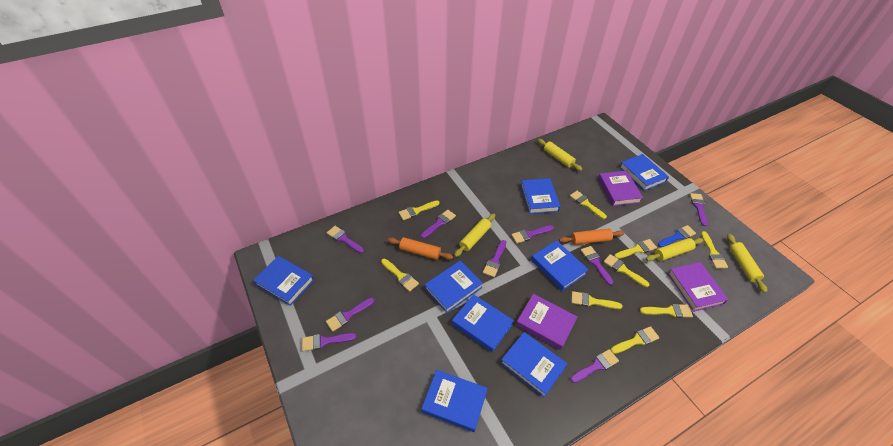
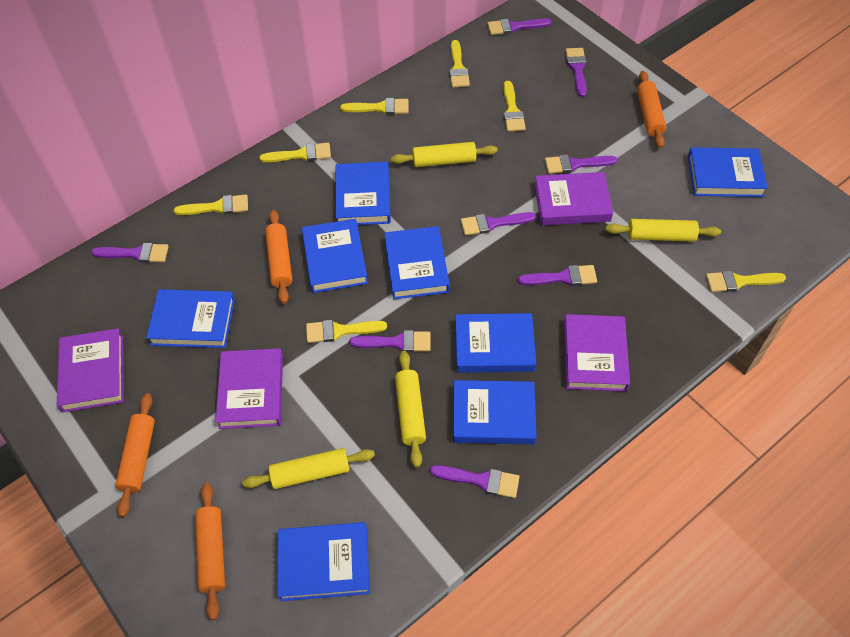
blue brush: [658,225,696,247] = 1 -> none = 0
orange rolling pin: [388,237,453,260] [559,228,624,245] = 2 -> [115,393,155,517] [195,483,225,620] [265,210,292,304] [637,71,666,148] = 4
purple book: [516,294,578,350] [598,171,643,206] [667,262,729,312] = 3 -> [57,328,124,412] [216,348,283,429] [534,172,613,225] [564,314,630,391] = 4
purple brush: [302,333,357,351] [326,298,374,332] [327,226,364,253] [421,210,456,239] [483,240,506,277] [511,225,554,244] [570,349,619,383] [581,246,613,285] [690,193,708,226] = 9 -> [91,243,169,263] [349,330,431,352] [430,465,520,498] [461,212,536,236] [487,18,552,35] [518,265,597,286] [545,155,617,174] [566,48,587,97] = 8
yellow brush: [381,259,419,292] [399,201,440,220] [570,191,607,219] [571,291,623,309] [604,254,650,287] [611,326,659,354] [614,239,657,259] [640,304,693,318] [701,231,728,269] = 9 -> [174,195,248,215] [259,142,331,162] [306,320,387,343] [340,98,409,115] [450,40,470,87] [503,81,526,132] [706,271,786,292] = 7

